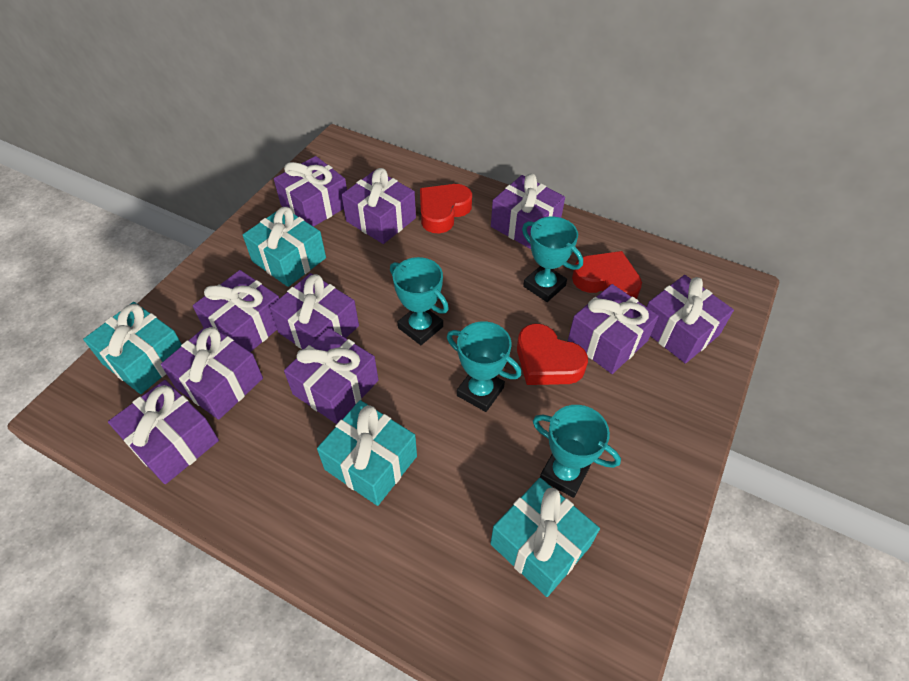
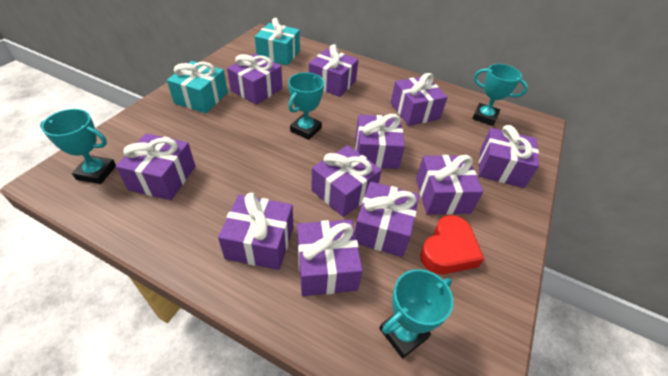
purple gift: [108,380,219,484] [161,324,263,420] [193,270,279,352] [269,273,359,349] [274,156,347,227] [284,328,378,424] [342,168,416,244] [491,174,565,249] [568,284,659,374] [647,275,734,363] = 10 -> [116,133,195,200] [218,192,293,270] [227,53,282,105] [297,220,363,296] [309,44,358,97] [311,145,382,217] [355,114,405,169] [355,181,419,257] [391,73,448,126] [416,155,483,215] [478,125,539,188] = 11
red heart: [420,184,472,233] [517,323,588,385] [572,251,642,299] = 3 -> [420,215,484,274] = 1
turquoise gift: [83,302,182,394] [243,207,326,287] [317,400,417,506] [490,478,600,597] = 4 -> [167,61,228,113] [255,18,300,66] = 2

